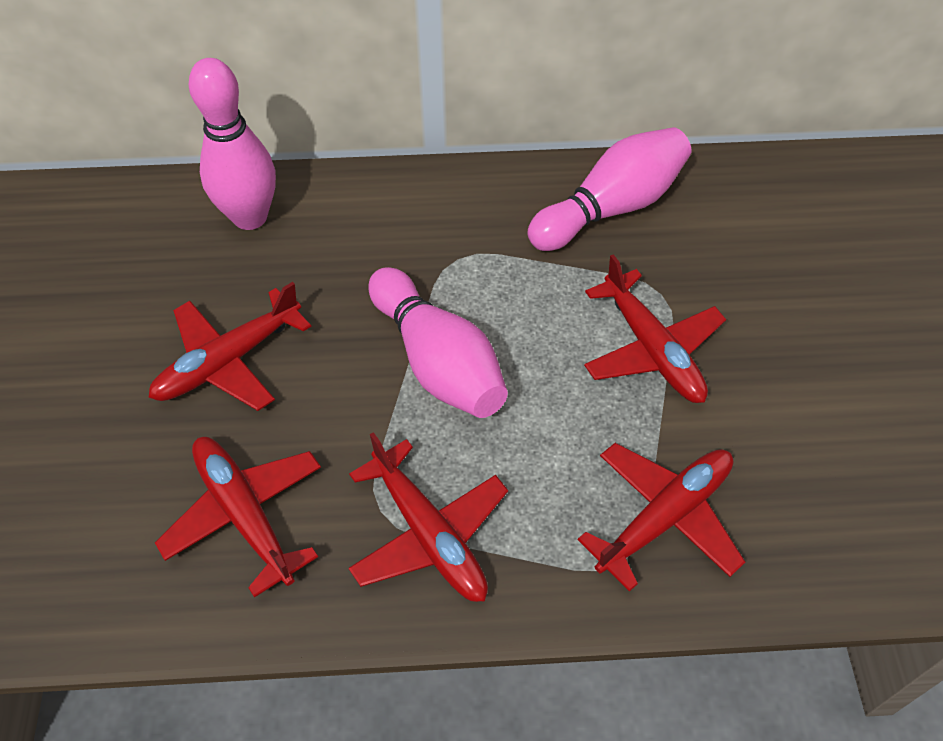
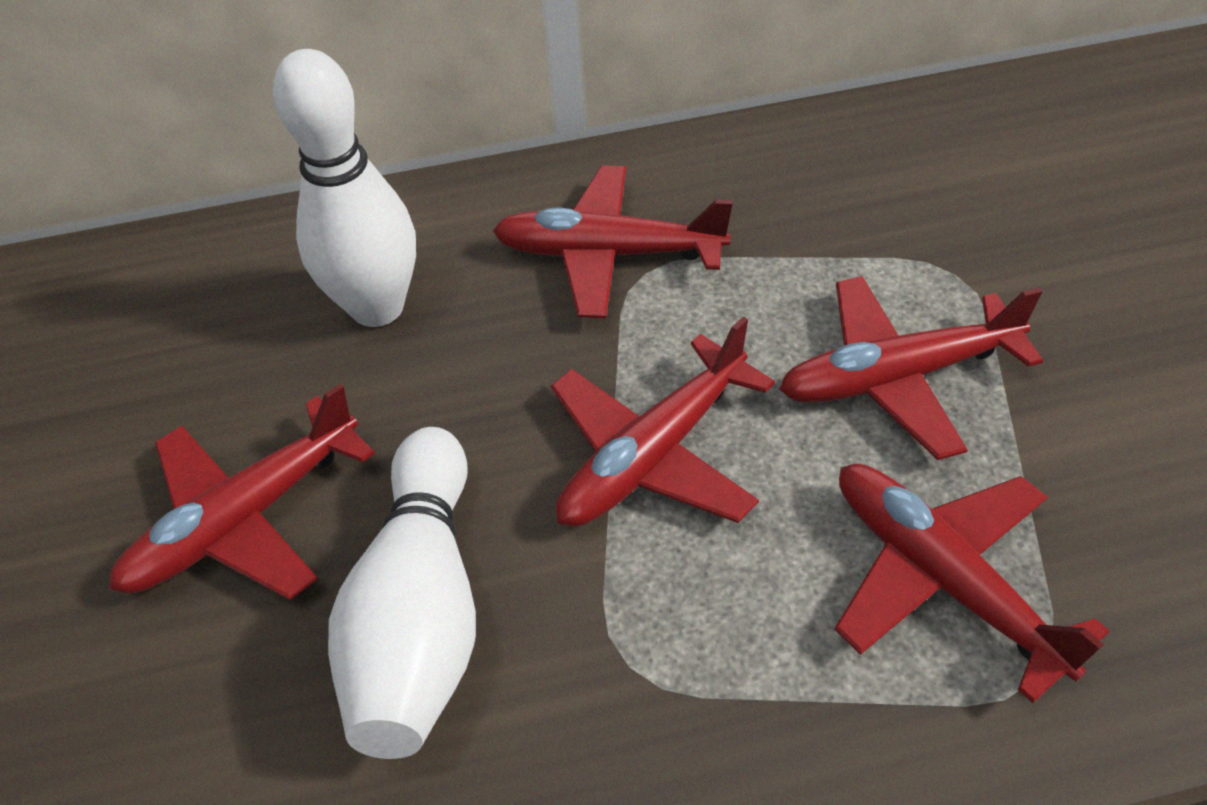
pink bowling pin: [189,58,276,230] [368,267,508,418] [527,127,692,251] = 3 -> none = 0
white bowling pin: none = 0 -> [273,49,416,327] [328,427,476,759] = 2

